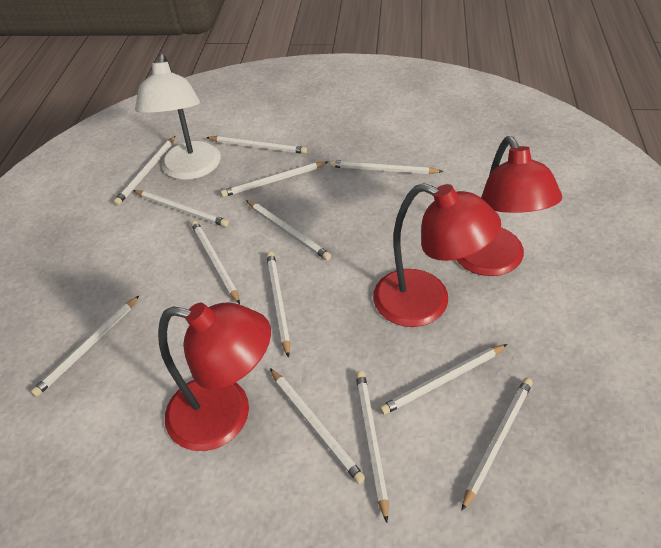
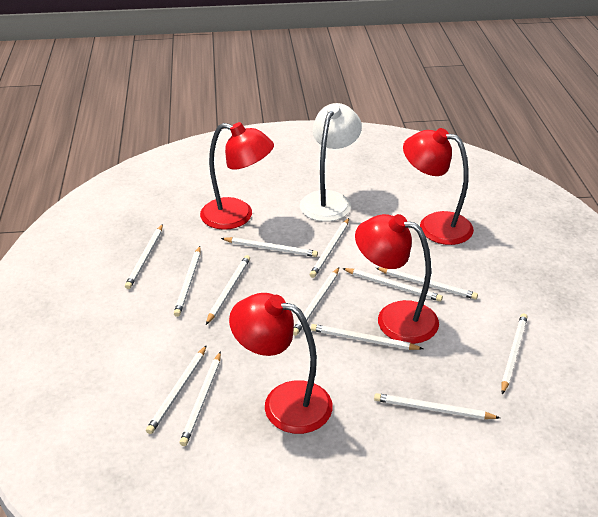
red lamp: [158,302,271,451] [373,183,501,327] [457,136,562,276] = 3 -> [200,122,274,230] [229,293,333,434] [355,214,439,344] [403,128,474,245] = 4

